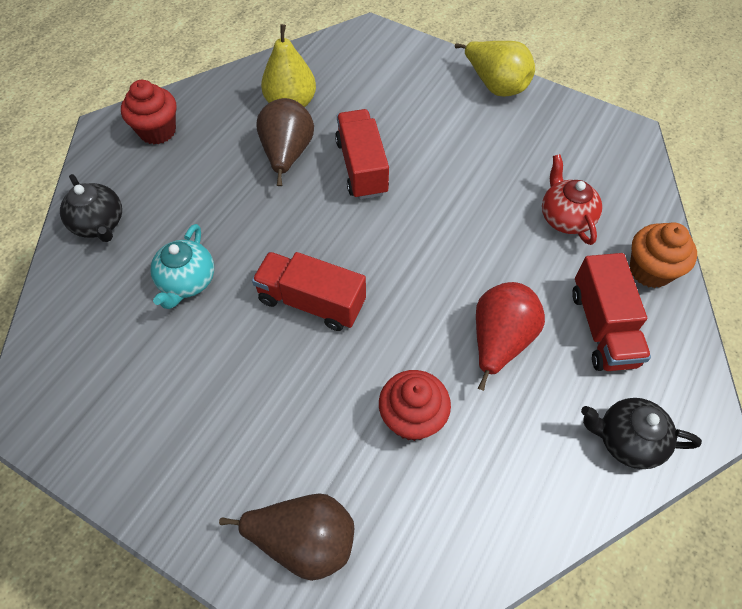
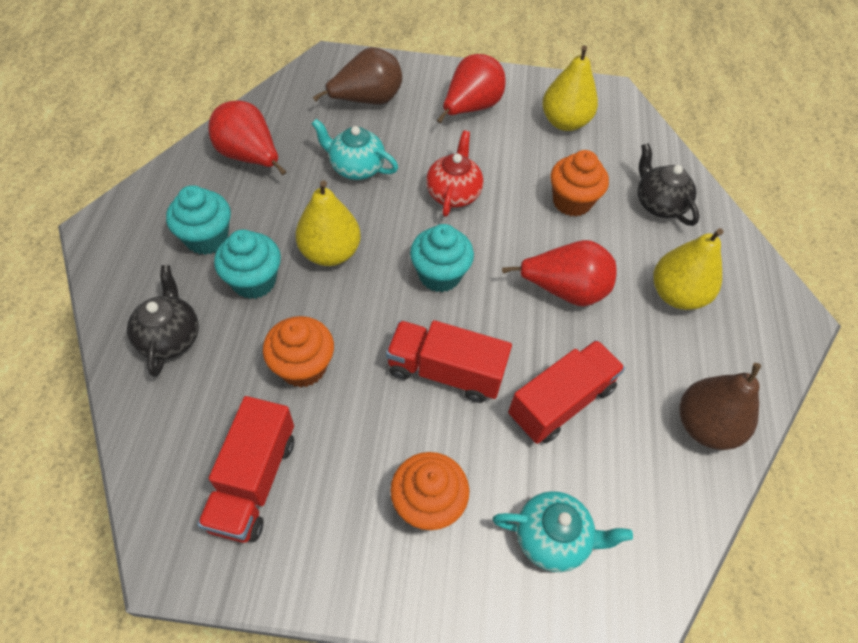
orange cupcake: [630,222,697,288] = 1 -> [263,316,334,388] [390,452,469,530] [550,150,609,217] = 3
red cupcake: [121,80,176,144] [379,370,451,441] = 2 -> none = 0
red pear: [476,282,545,391] = 1 -> [208,101,286,175] [437,54,506,123] [502,240,617,307] = 3
turquoise cupcake: none = 0 -> [166,185,231,255] [214,230,281,299] [410,224,474,292] = 3
turquoise teapot: [150,224,214,309] = 1 -> [312,119,398,180] [493,491,633,572] = 2
yellow pear: [261,24,316,107] [455,41,535,97] = 2 -> [295,180,361,266] [542,45,598,131] [653,228,724,310] = 3

